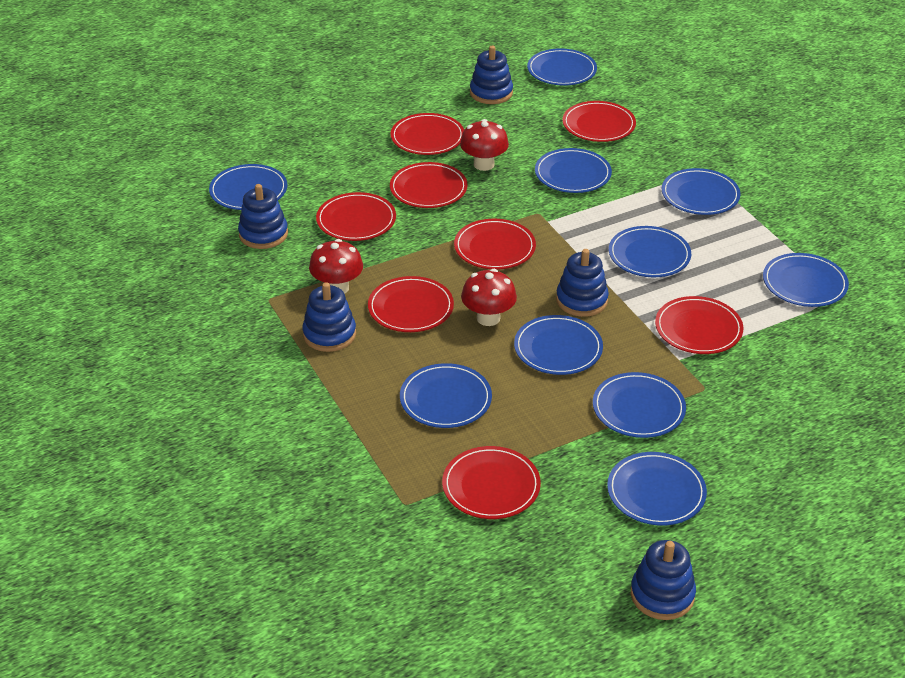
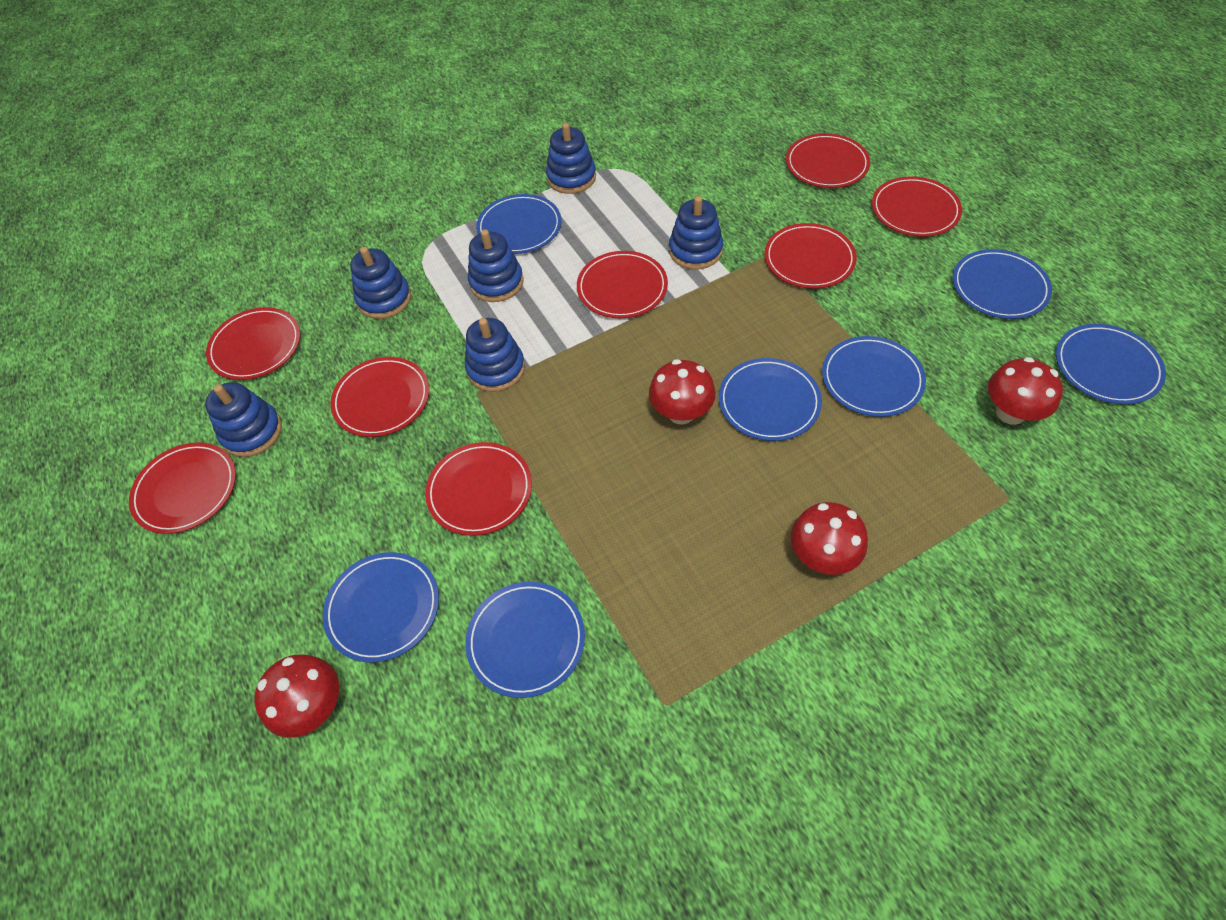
blue plate: [209,164,287,210] [400,363,492,428] [514,315,603,375] [527,48,597,86] [535,148,612,193] [593,372,686,438] [607,452,707,526] [609,226,691,277] [662,168,741,215] [763,253,849,307] = 10 -> [323,552,439,663] [466,582,585,698] [476,194,561,254] [719,358,822,441] [822,336,926,417] [953,249,1052,319] [1056,324,1166,404] = 7
blue stacking toy: [238,184,288,249] [302,282,356,352] [470,46,513,104] [556,249,609,317] [631,540,696,620] = 5 -> [205,382,282,457] [350,247,411,319] [465,318,525,392] [468,229,524,302] [546,123,596,194] [669,196,723,270] = 6
red mushroom: [309,239,363,294] [460,119,509,171] [461,269,517,326] = 3 -> [254,654,339,738] [649,359,716,424] [791,502,868,575] [988,357,1063,425] = 4

